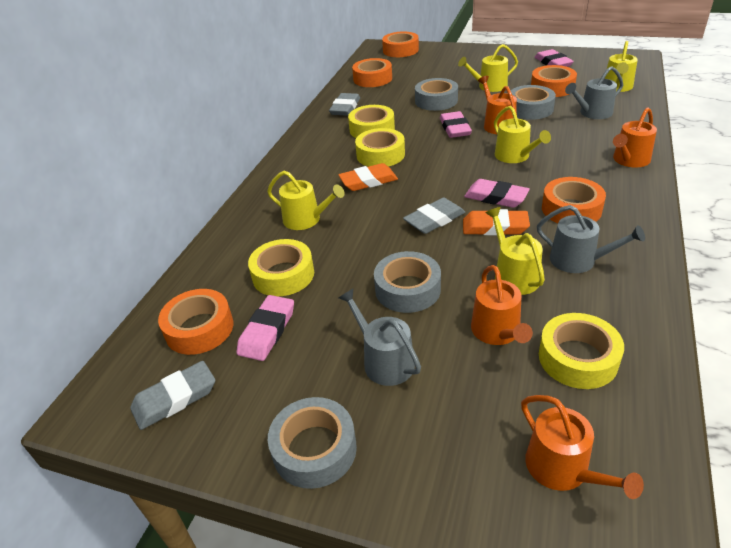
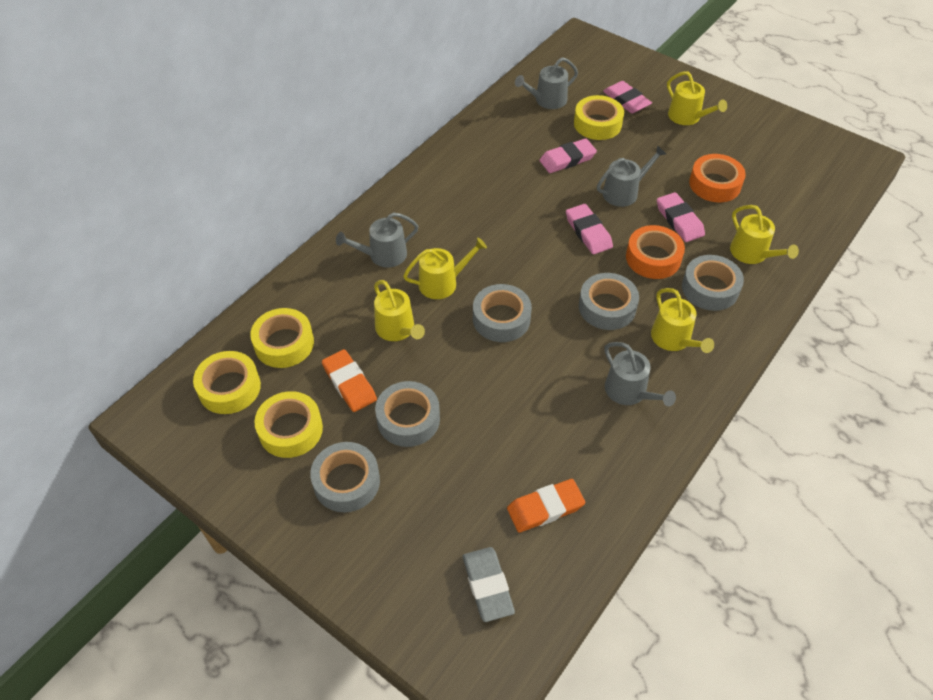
grey eraser: [130,361,215,430] [329,93,360,116] [403,198,465,234] = 3 -> [463,547,515,622] = 1
grey tape: [268,397,357,489] [374,251,441,313] [415,78,458,111] [511,85,556,120] = 4 -> [310,442,380,512] [375,381,440,447] [473,284,532,342] [579,273,639,330] [682,255,744,311] = 5
grey watering can: [339,289,421,386] [537,205,645,273] [565,66,623,119] = 3 -> [336,212,418,268] [515,57,578,109] [597,145,666,207] [604,342,676,406] = 4
orange tape: [158,289,233,355] [352,58,392,87] [382,31,419,57] [531,65,577,97] [542,177,606,223] = 5 -> [626,225,685,279] [689,154,746,202] = 2
orange watering can: [471,265,533,345] [478,76,517,134] [521,395,644,499] [613,107,657,168] = 4 -> none = 0

